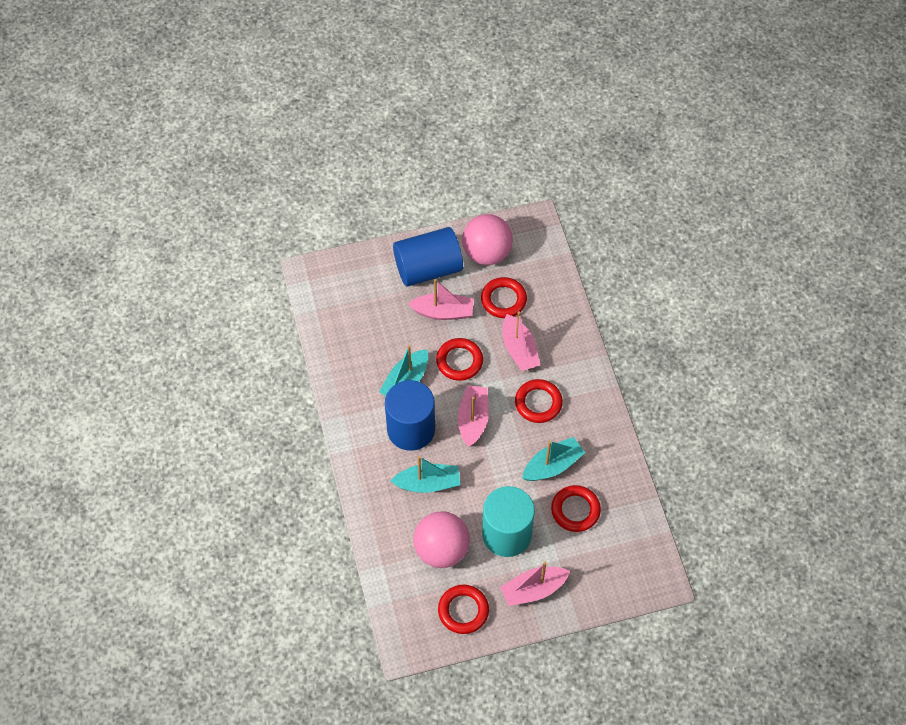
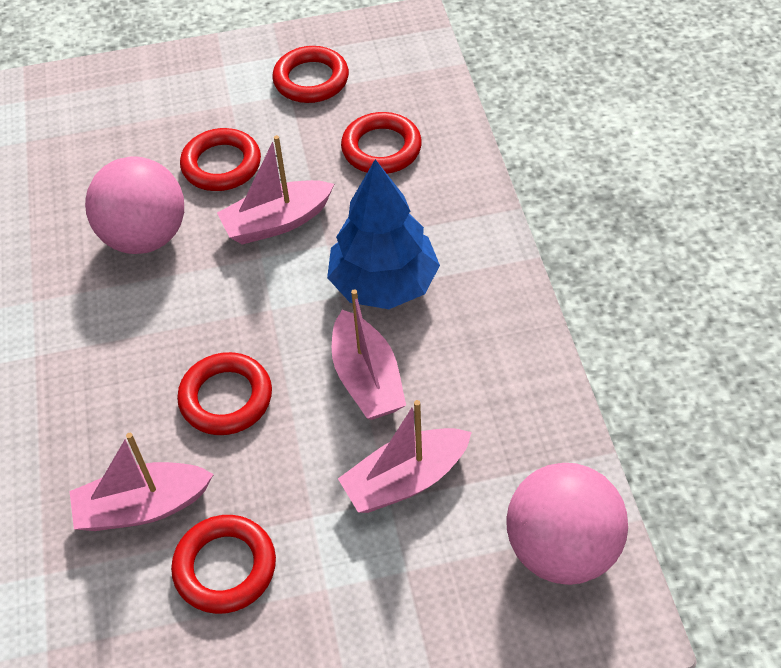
blue cylinder: [385,380,435,451] [393,227,463,287] = 2 -> none = 0
blue tree: none = 0 -> [327,159,440,309] = 1
turquoise boat: [379,345,428,396] [391,456,460,493] [522,437,585,481] = 3 -> none = 0
turquoise cylinder: [482,486,535,557] = 1 -> none = 0

